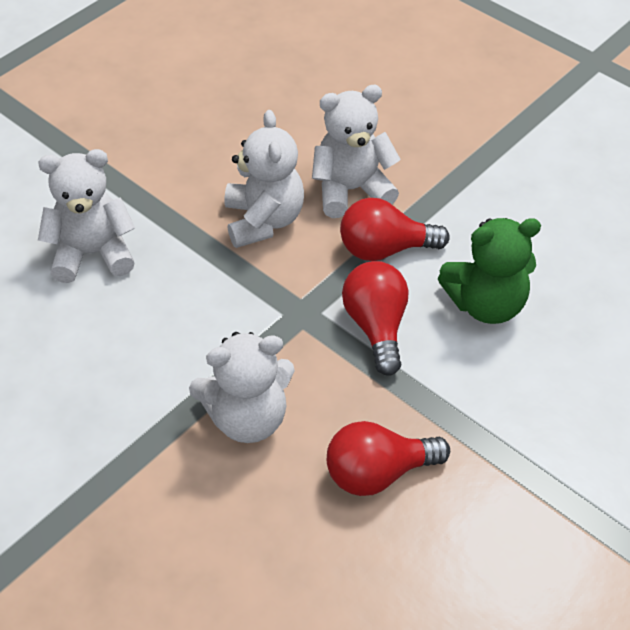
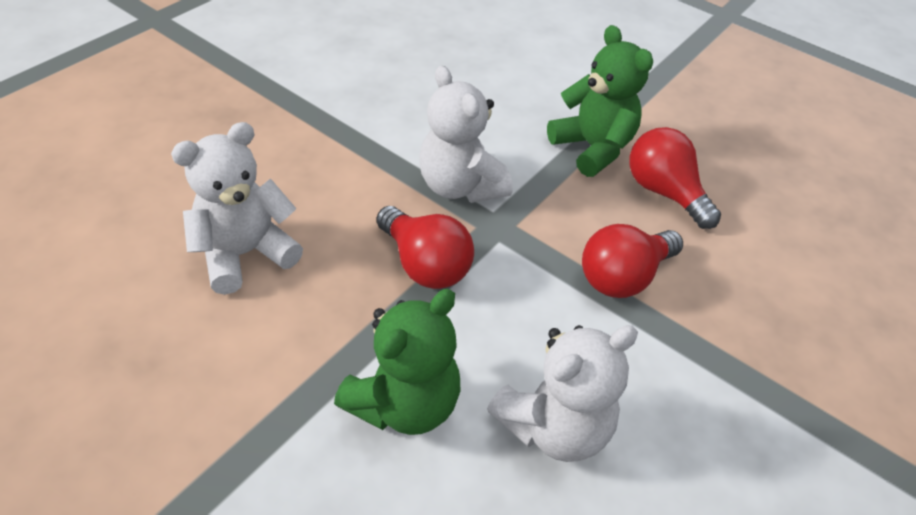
green teddy bear: [438,218,541,324] = 1 -> [334,289,460,435] [547,25,653,177] = 2
white teddy bear: [38,149,135,283] [189,332,295,443] [225,110,304,248] [312,85,401,218] = 4 -> [171,122,303,295] [419,65,513,203] [487,325,638,462] = 3

